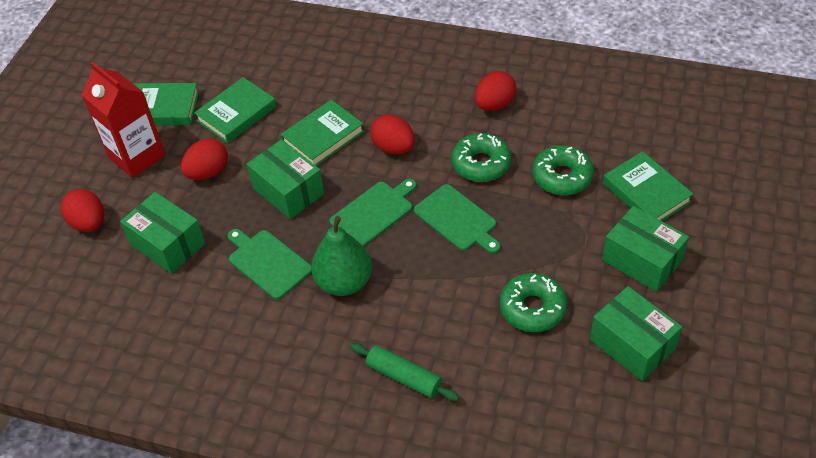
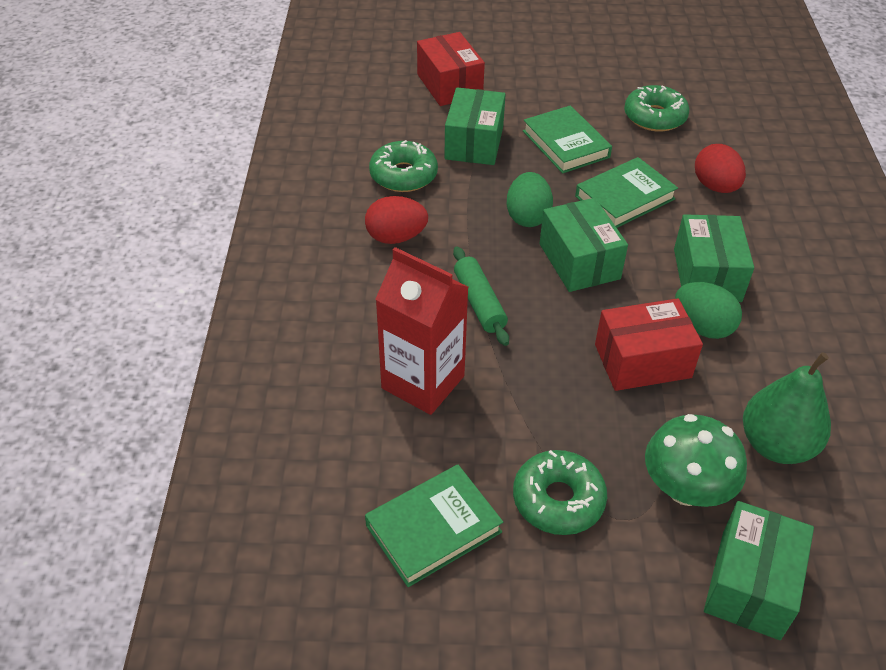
green book: [134,83,199,125] [194,77,276,143] [281,100,364,166] [603,151,693,221] = 4 -> [365,465,503,587] [523,105,612,173] [575,157,678,228] = 3
green cutting board: [228,229,312,300] [330,179,417,247] [414,184,500,254] = 3 -> none = 0
green egg: none = 0 -> [507,172,553,227] [675,282,742,339] = 2
green mushroom: none = 0 -> [645,414,747,507] = 1
red box: none = 0 -> [417,32,485,106] [595,298,703,391] = 2
red egg: [60,189,104,232] [181,139,228,180] [370,114,415,154] [475,71,516,111] = 4 -> [365,196,428,244] [695,144,746,193] = 2

